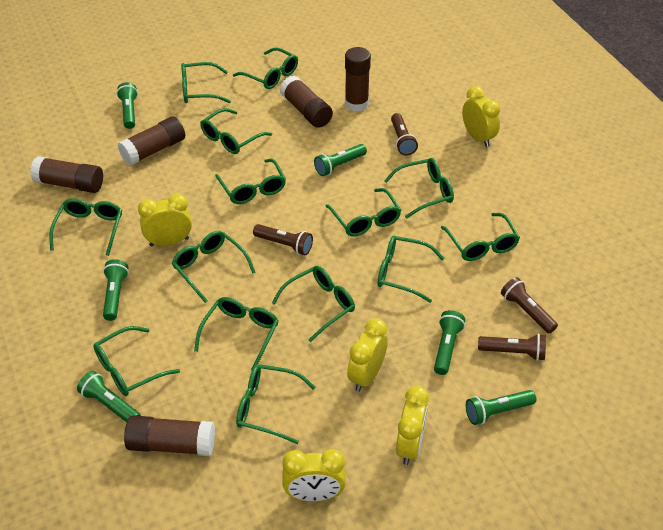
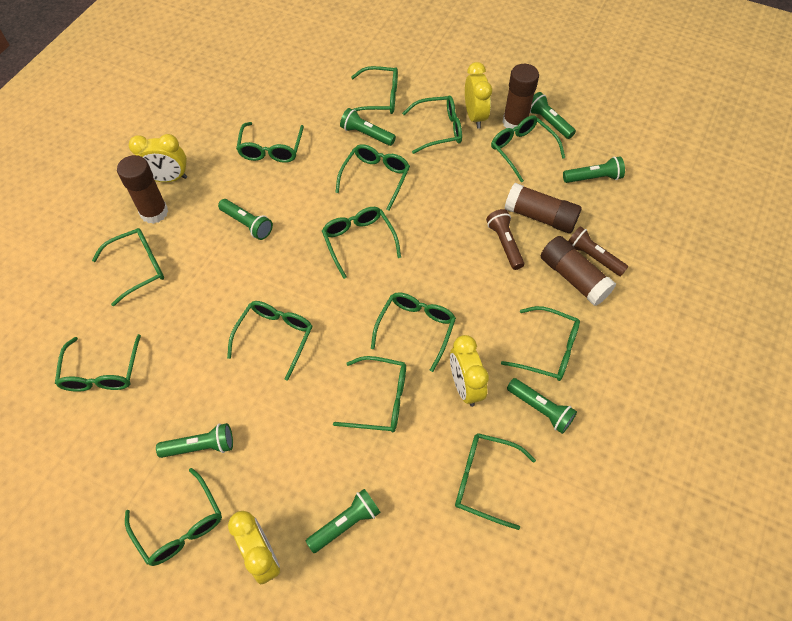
brown flashlight: [253,224,313,255] [391,113,418,155] [478,334,546,361] [501,277,558,333] = 4 -> [486,209,524,270] [568,226,628,276] = 2
brown glue stick: [30,156,103,193] [118,116,185,166] [124,415,215,456] [280,75,333,128] [345,47,371,111] = 5 -> [117,155,168,224] [502,64,539,132] [504,183,582,233] [541,236,616,306] = 4
green flashlight: [77,371,141,422] [103,259,129,321] [117,82,138,129] [314,144,367,176] [434,310,465,375] [466,390,536,425] = 6 -> [156,423,233,458] [218,199,273,240] [306,489,381,553] [340,108,396,146] [507,378,577,434] [530,92,576,139] [563,156,625,183] = 7
yellow clock: [138,194,192,246] [282,449,346,502] [347,318,388,392] [396,386,429,465] [462,86,500,147] = 5 -> [129,134,187,182] [228,511,280,585] [450,335,489,407] [465,62,492,129] = 4

